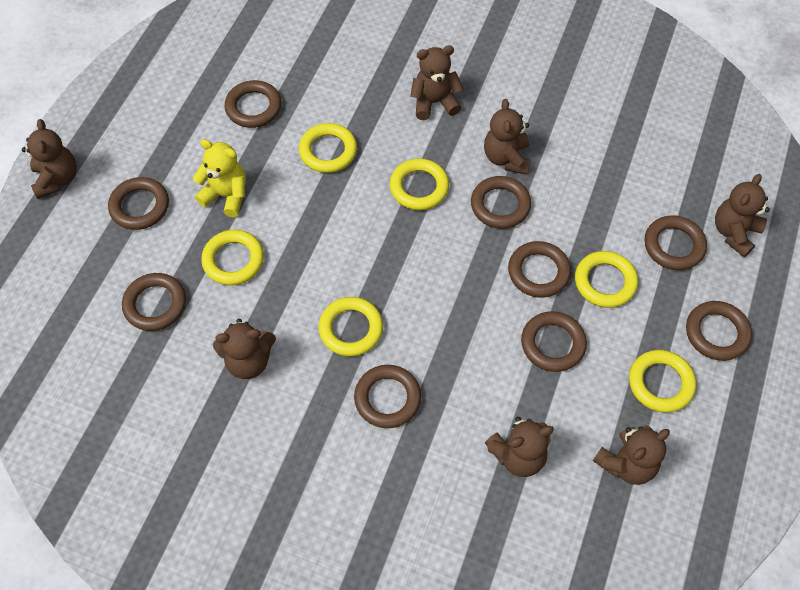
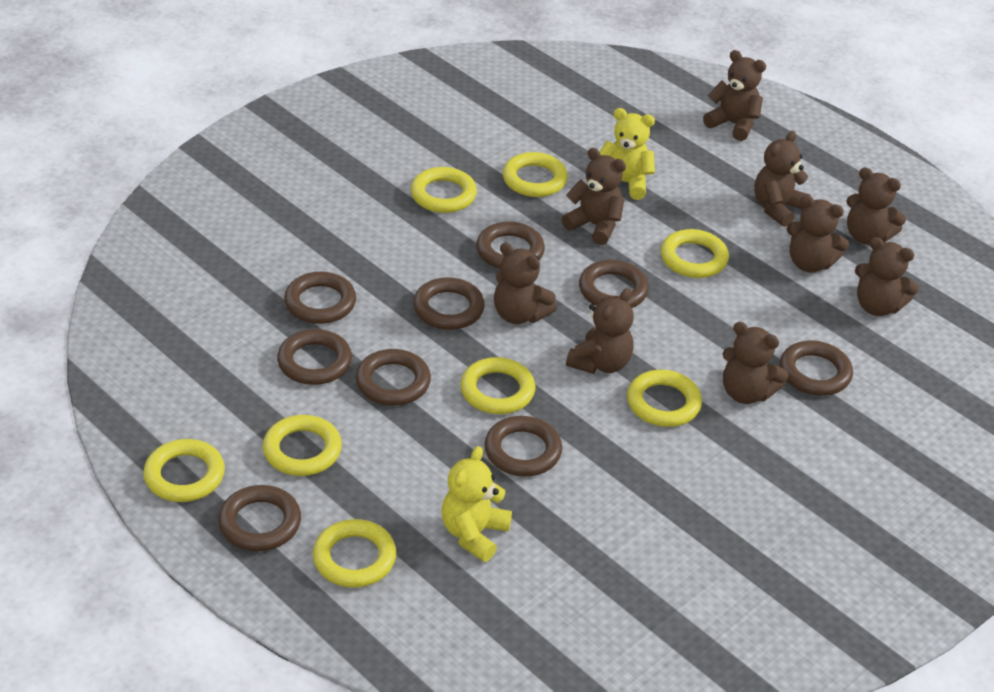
brown teddy bear: [22,119,77,199] [213,319,276,379] [410,45,464,120] [484,99,531,174] [485,417,554,477] [593,426,670,485] [715,174,770,257] = 7 -> [494,243,557,324] [562,148,626,245] [566,288,634,374] [703,50,766,141] [723,322,788,404] [754,131,811,227] [786,195,849,273] [846,167,906,245] [855,237,919,316] = 9
yellow ring: [201,230,264,285] [299,123,357,173] [319,297,383,356] [390,158,449,210] [575,251,638,308] [629,350,696,412] = 6 -> [143,439,225,502] [263,415,342,476] [313,519,396,588] [411,167,477,213] [460,357,536,414] [503,152,568,197] [627,370,702,427] [661,229,729,278] = 8
yellow teddy bear: [193,139,246,217] = 1 -> [442,446,512,562] [599,108,655,200] = 2

